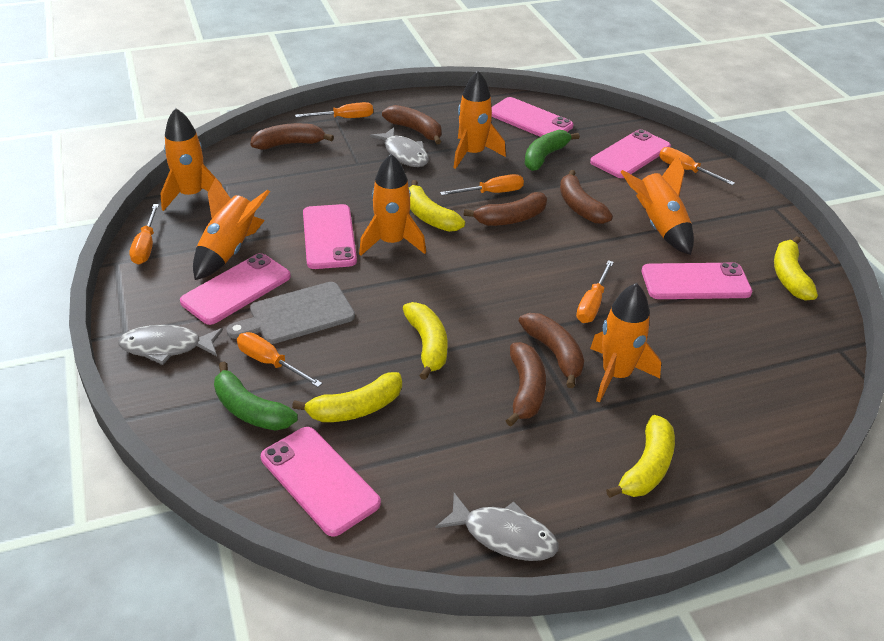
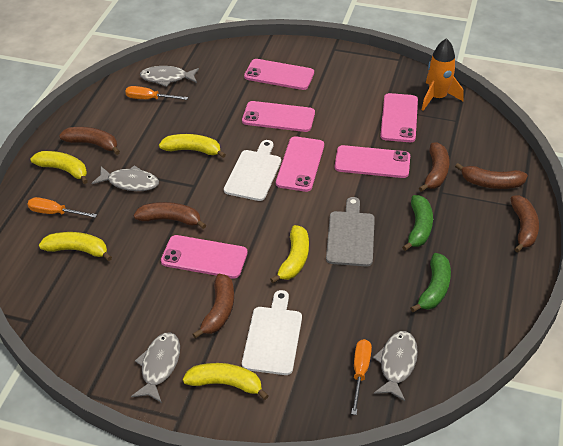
grey fish: [118,325,223,365] [370,127,429,167] [436,493,559,561] = 3 -> [92,165,159,191] [131,332,180,403] [140,66,199,87] [373,331,418,401] = 4
orange rocket: [161,108,222,211] [193,177,270,280] [359,154,426,256] [454,71,506,169] [590,283,661,403] [621,155,694,255] = 6 -> [422,38,464,111] = 1
orange screwdriver: [129,204,159,264] [237,332,322,387] [295,102,373,118] [440,174,524,195] [576,260,614,323] [659,147,735,185] = 6 -> [27,197,97,218] [125,86,188,100] [351,339,372,415] = 3
white cutting board: none = 0 -> [224,140,281,201] [242,290,302,375] = 2

